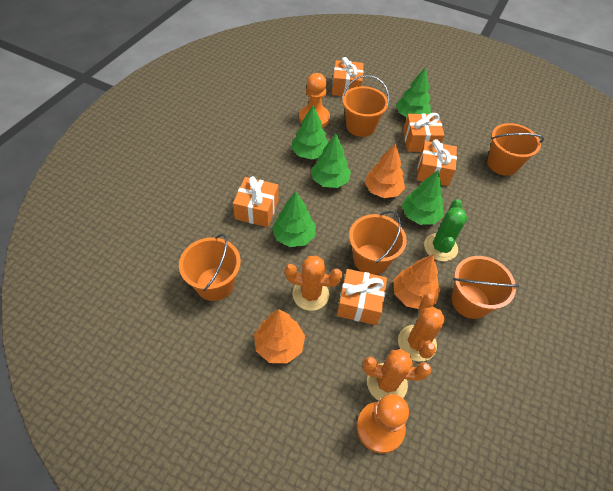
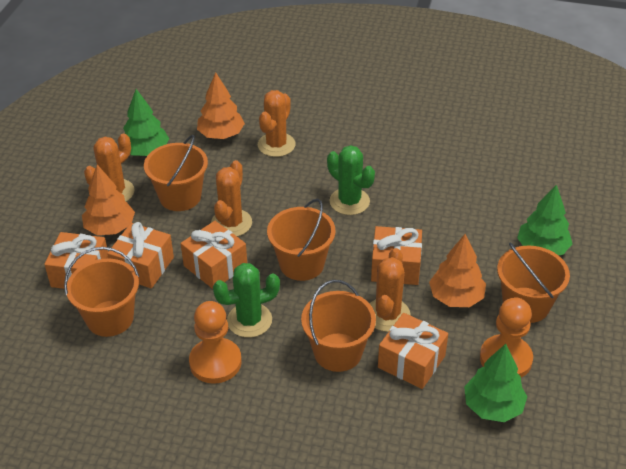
green cactus: [424,199,467,261] = 1 -> [213,263,280,338] [327,145,375,215] = 2
green tree: [272,191,316,247] [292,105,328,159] [311,133,351,188] [396,67,431,117] [402,170,444,225] = 5 -> [123,89,169,156] [464,344,528,422] [517,185,572,255] = 3
orange cactus: [285,255,343,311] [363,349,431,401] [398,293,445,361] = 3 -> [84,133,135,202] [211,160,252,237] [258,90,296,157] [370,248,411,332] = 4

